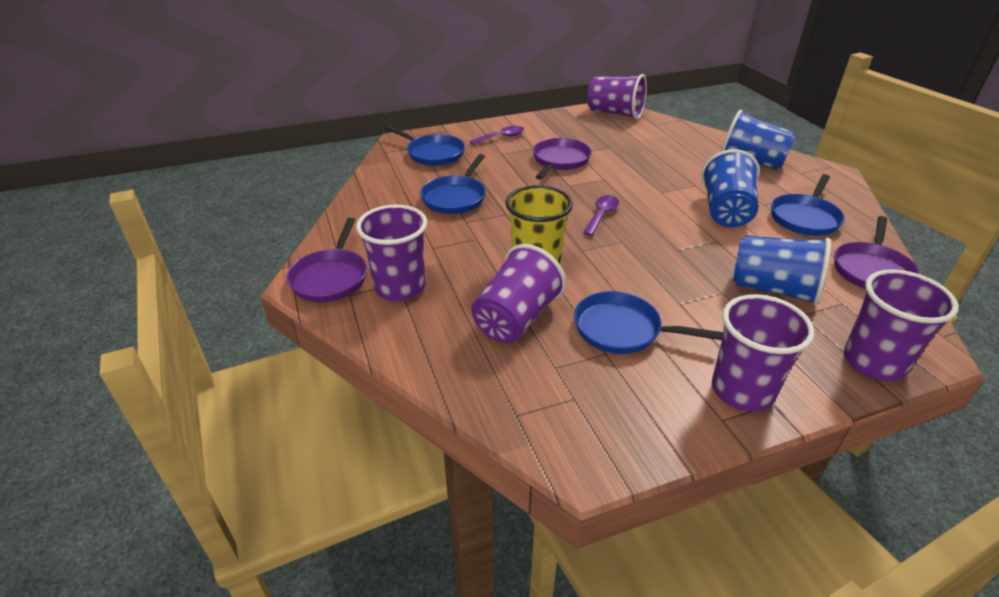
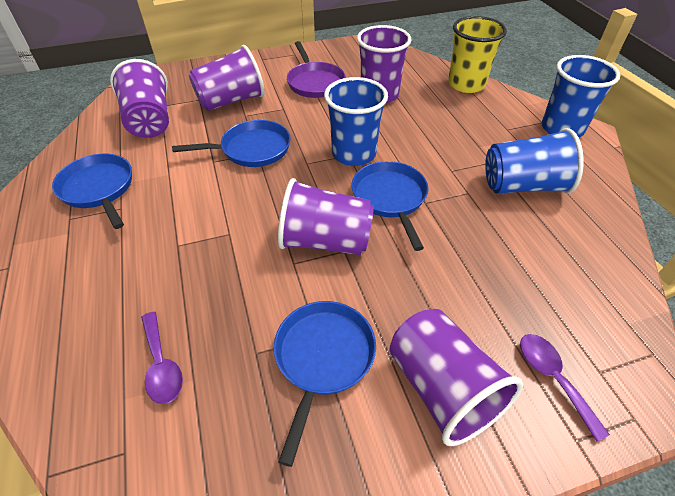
purple pan: [286,218,367,302] [533,138,592,180] [834,216,920,289] = 3 -> [287,41,346,98] = 1

